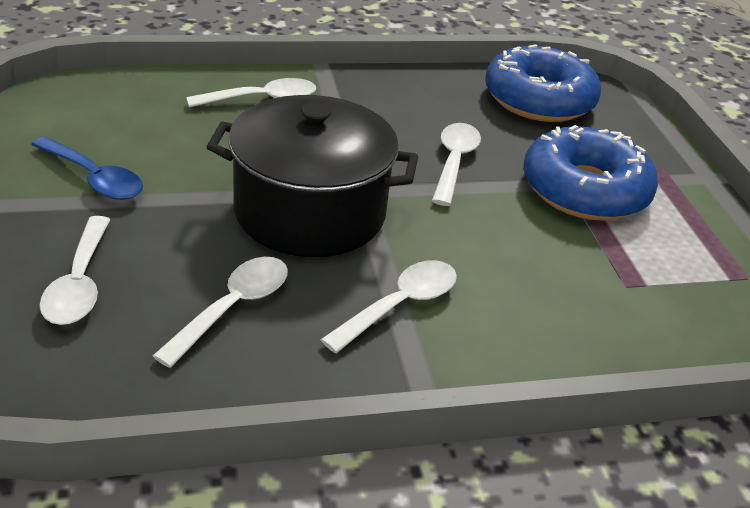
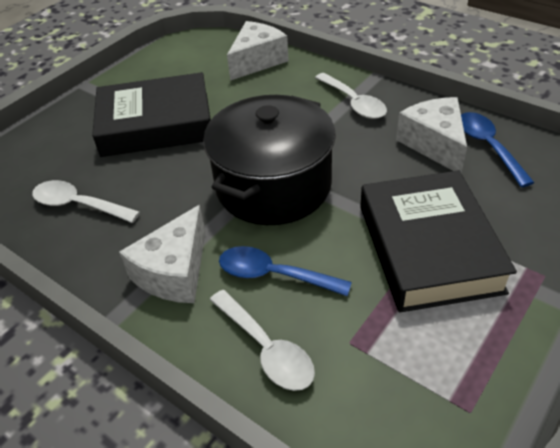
black book: none = 0 -> [92,72,211,157] [360,170,517,312] = 2
blue donut: [485,44,601,122] [523,125,658,221] = 2 -> none = 0
blue spoon: [31,136,143,200] = 1 -> [219,246,352,296] [461,112,535,187] = 2
white cheese: none = 0 -> [119,205,205,303] [227,21,289,81] [396,97,467,173] = 3
white spoon: [40,216,111,325] [153,257,288,368] [186,78,316,107] [320,260,457,353] [432,123,481,206] = 5 -> [32,180,140,223] [210,290,315,391] [315,73,387,119] = 3

